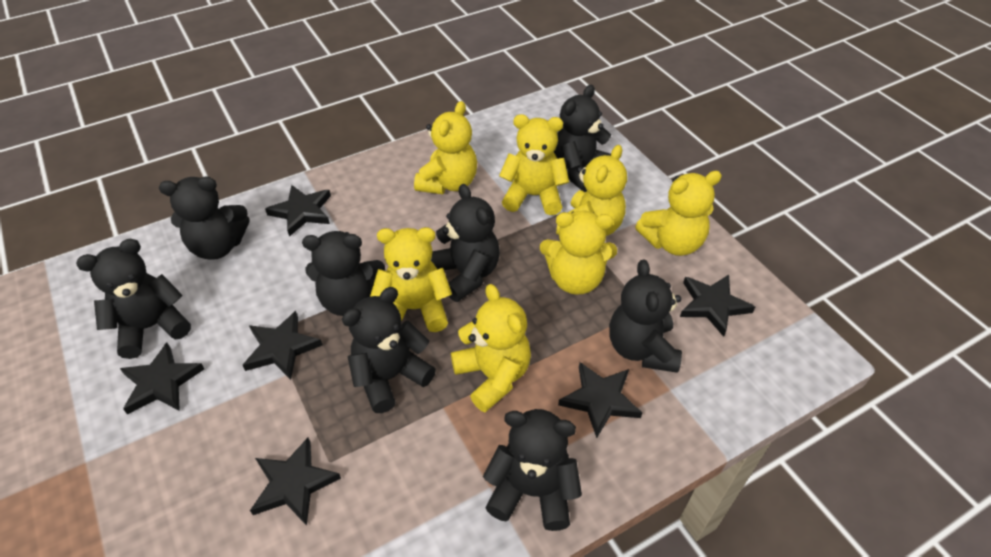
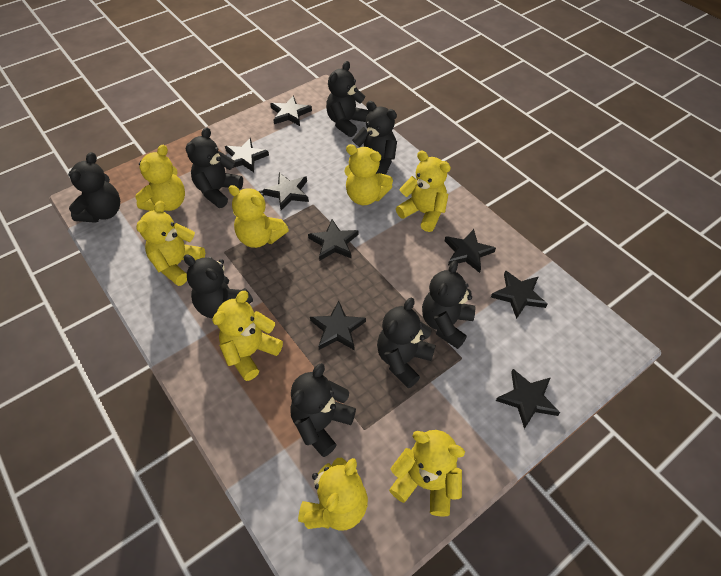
black star: [120,343,204,415] [243,311,323,380] [250,438,341,526] [265,185,331,237] [558,362,642,438] [680,275,755,337] = 6 -> [225,138,269,172] [262,173,309,210] [270,96,312,126] [308,219,358,260] [310,301,366,350] [445,229,496,273] [491,270,547,319] [496,369,560,429] = 8
yellow teddy bear: [370,227,452,332] [414,101,477,194] [451,284,531,412] [499,114,569,215] [540,210,617,295] [556,145,627,236] [635,171,722,256] = 7 -> [135,145,185,211] [136,201,205,286] [212,291,283,381] [228,185,289,248] [298,458,368,531] [344,144,393,205] [389,430,465,517] [396,151,451,232] = 8

